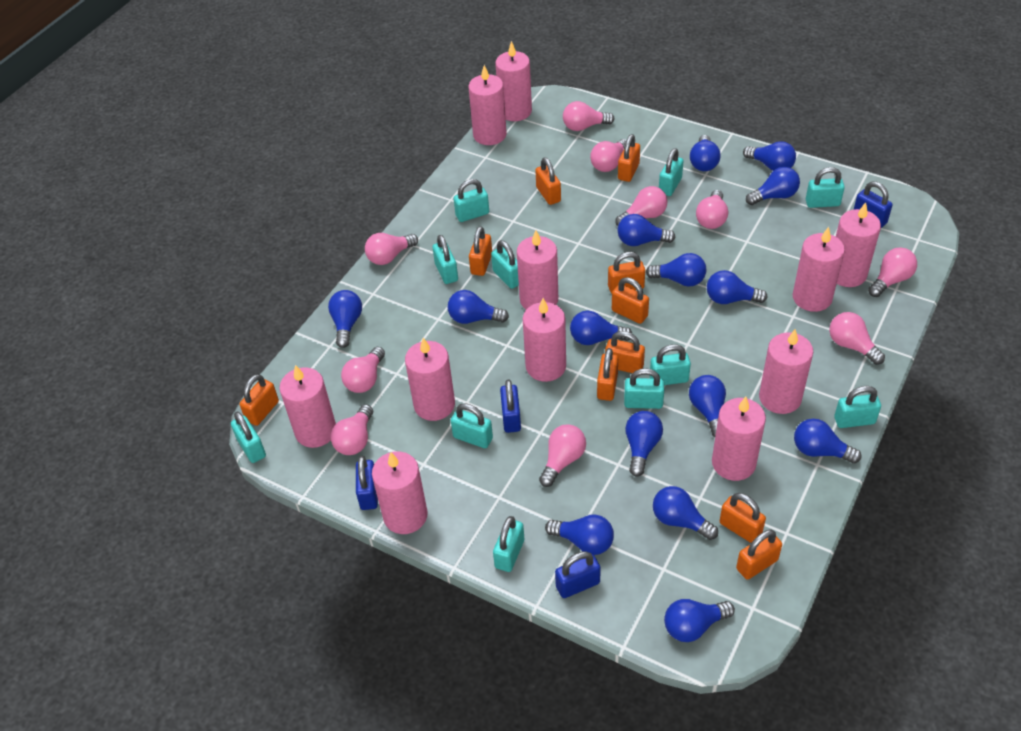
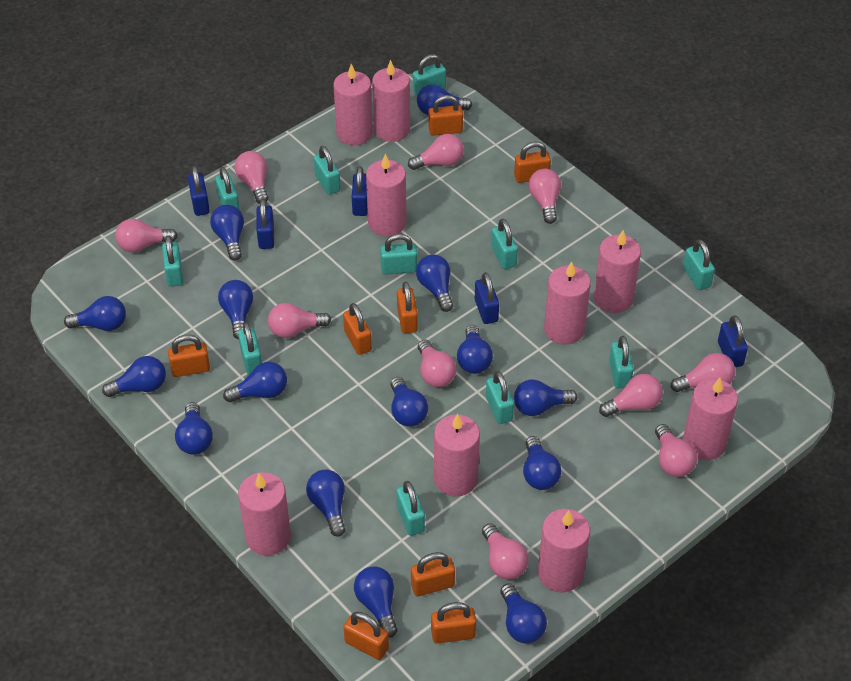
blue padlock: [356,456,378,510] [500,380,521,433] [555,551,601,598] [854,181,892,228] = 4 -> [188,166,210,216] [257,199,274,249] [352,166,368,216] [475,272,499,324] [718,316,748,367] = 5
orange padlock: [240,374,279,426] [469,226,492,276] [535,157,561,205] [597,348,618,401] [605,331,645,373] [608,252,645,294] [612,277,649,324] [618,134,640,182] [720,493,766,543] [736,529,782,580] = 10 -> [168,335,210,377] [343,303,372,355] [344,612,389,660] [397,282,418,333] [411,552,455,596] [428,95,463,136] [431,602,476,644] [514,142,551,183] = 8
pink candle: [279,365,336,448] [372,451,428,534] [405,338,455,421] [468,65,507,145] [495,41,532,121] [517,231,558,310] [523,298,566,382] [712,397,766,481] [759,329,813,414] [793,227,845,312] [836,202,881,287] = 11 -> [238,472,291,556] [334,64,373,145] [366,154,406,236] [372,60,410,142] [434,414,480,497] [538,509,590,593] [544,262,591,345] [593,230,641,313] [683,378,738,460] = 9

